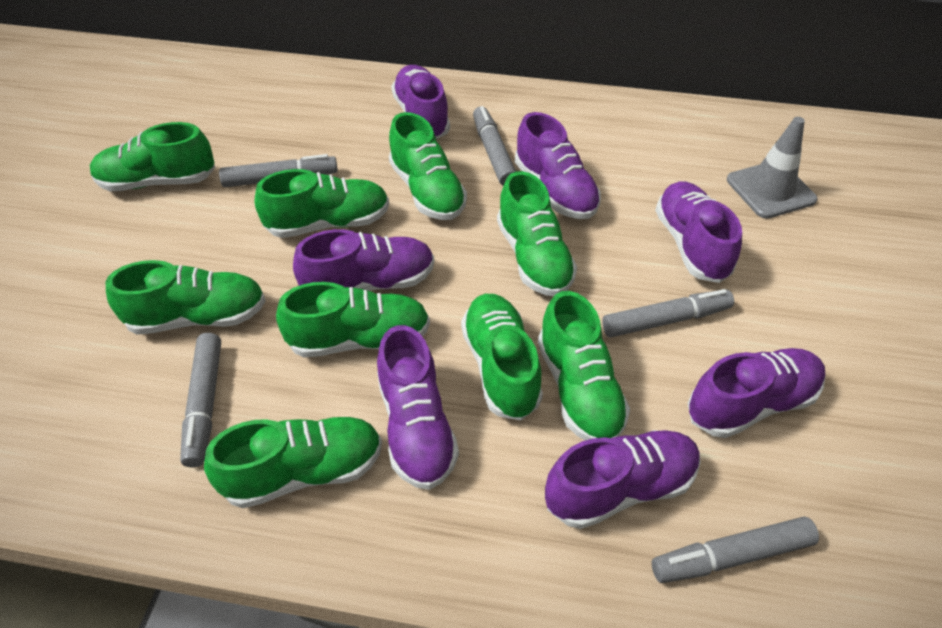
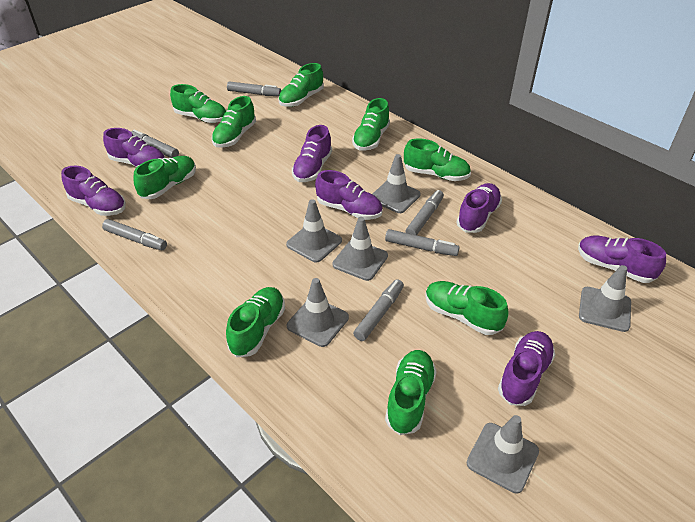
grey marker: [180,333,221,467] [219,154,338,187] [473,106,516,186] [602,289,734,338] [652,517,819,583] = 5 -> [102,219,167,251] [131,129,179,158] [227,81,281,96] [353,279,404,341] [385,229,459,256] [405,190,444,235] = 6
grey traffic cone: [727,117,817,219] = 1 -> [286,199,342,263] [287,278,349,347] [333,217,388,281] [372,154,421,213] [467,415,539,493] [579,265,631,332] = 6

